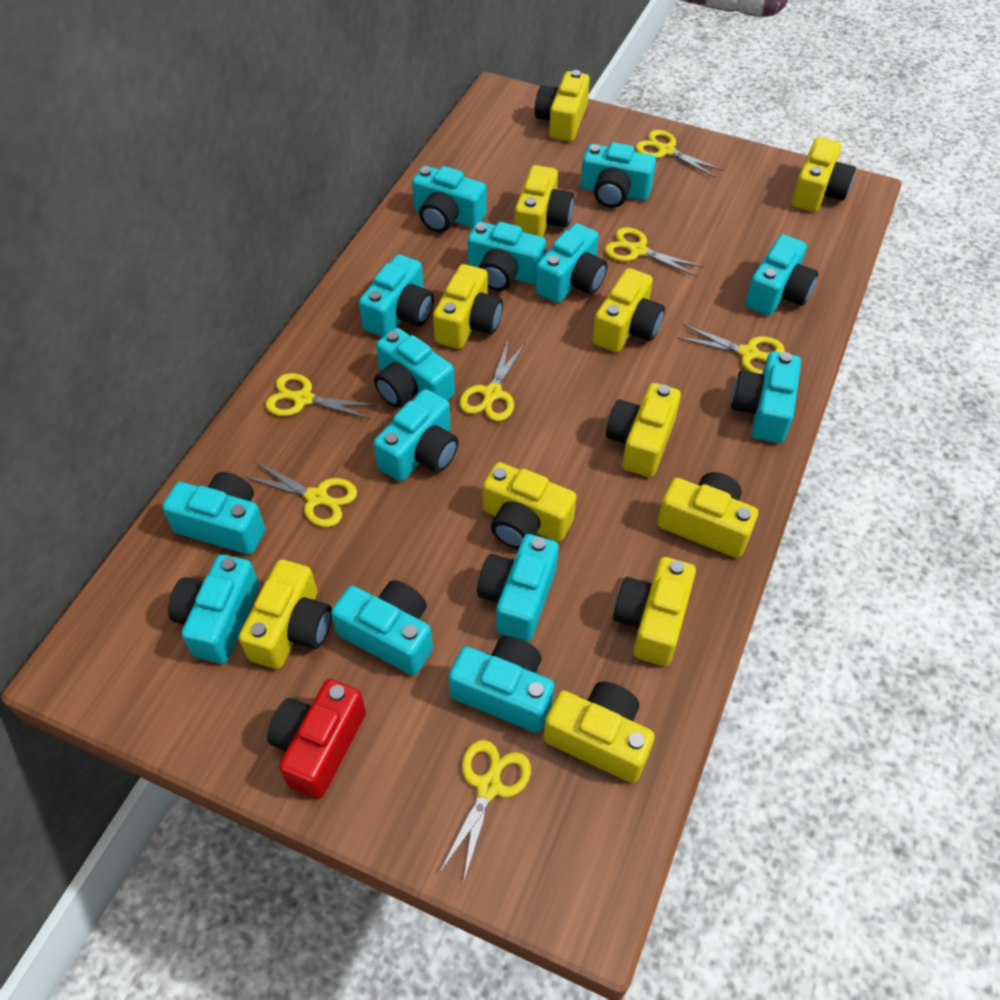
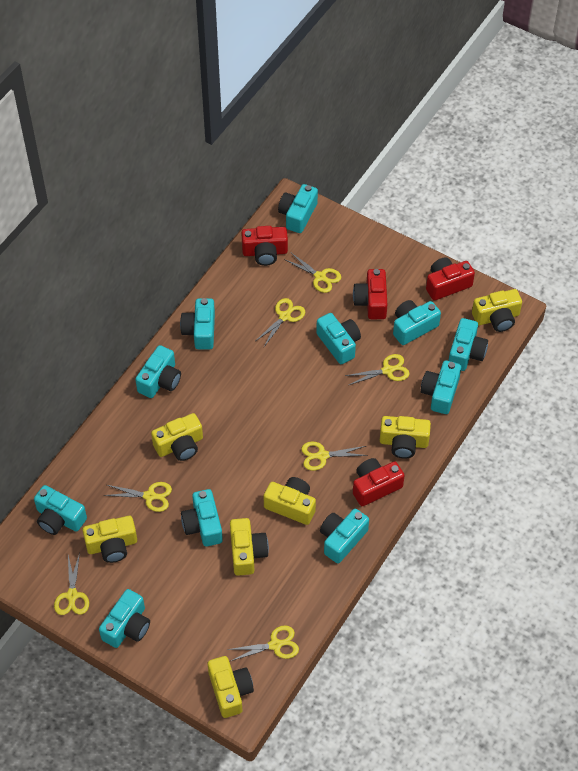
red camera: [267,679,366,799] = 1 -> [241,226,288,266] [353,269,387,319] [353,458,405,506] [426,257,475,300] = 4
turquoise camera: [162,472,265,554] [168,555,260,664] [331,580,433,675] [359,254,434,337] [373,389,459,481] [374,328,455,408] [412,166,487,233] [448,636,555,733] [467,222,546,291] [477,534,559,641] [536,223,607,303] [581,142,656,208] [731,351,801,443] [745,234,818,316] = 14 -> [34,485,87,535] [99,589,150,648] [135,345,181,398] [180,298,215,349] [181,489,223,547] [278,184,318,233] [316,313,361,364] [320,509,369,563] [393,300,441,345] [420,360,461,414] [448,318,488,371] = 11
yellow camera: [239,559,332,669] [433,264,503,349] [483,462,576,549] [515,165,574,237] [535,70,590,141] [544,681,655,783] [592,268,665,352] [606,383,681,477] [613,557,696,666] [657,472,758,558] [792,137,856,212] = 11 -> [82,516,137,563] [151,413,203,461] [208,656,254,718] [230,518,269,576] [264,477,316,525] [380,416,431,459] [472,289,522,332] = 7

